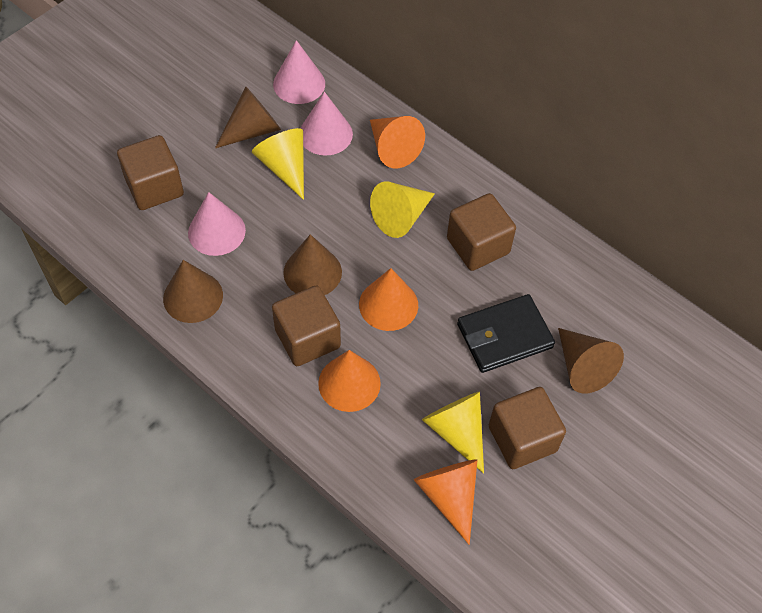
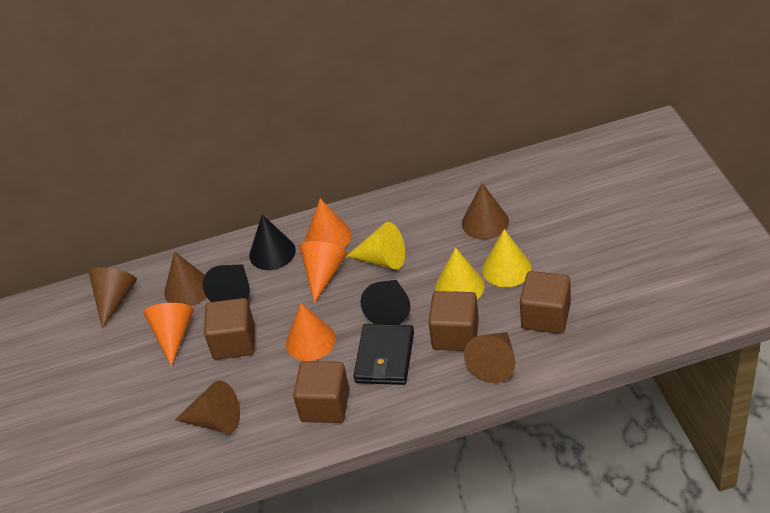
black cone: none = 0 -> [203,264,250,302] [249,215,296,270] [361,280,410,325] = 3
brown cone: [163,260,223,323] [215,87,281,148] [283,234,342,295] [558,328,624,394] = 4 -> [89,267,137,329] [164,251,206,306] [175,380,240,433] [462,183,509,239] [464,332,515,383] = 5
pink cone: [188,192,246,256] [273,40,325,104] [300,92,353,156] = 3 -> none = 0

